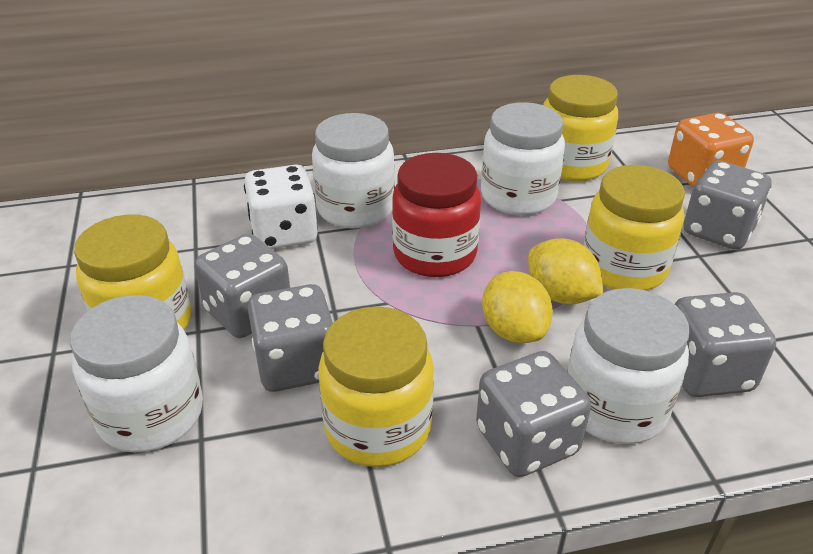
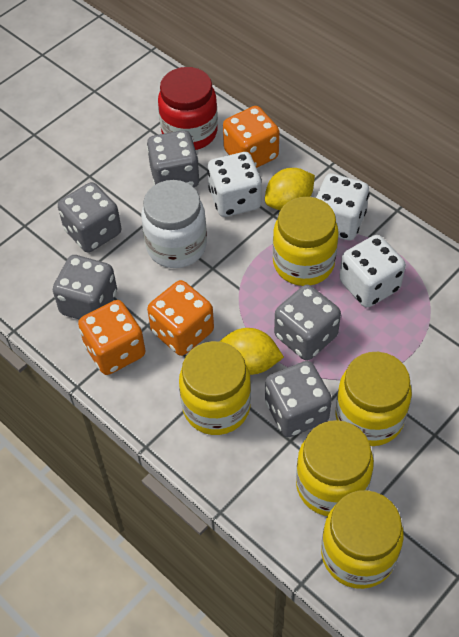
orange dice: [668,113,754,188] = 1 -> [78,300,145,375] [147,280,214,356] [223,106,280,168] = 3
white dice: [244,165,318,249] = 1 -> [207,152,262,217] [316,173,369,240] [339,235,406,308] = 3
white jar: [70,295,203,453] [312,113,395,229] [481,102,565,216] [567,288,690,444] = 4 -> [141,180,207,268] = 1
yellow jar: [74,215,191,330] [318,306,434,467] [543,75,618,181] [584,165,685,291] = 4 -> [179,341,251,435] [273,197,339,286] [296,420,374,516] [321,490,404,589] [336,352,412,446] = 5

